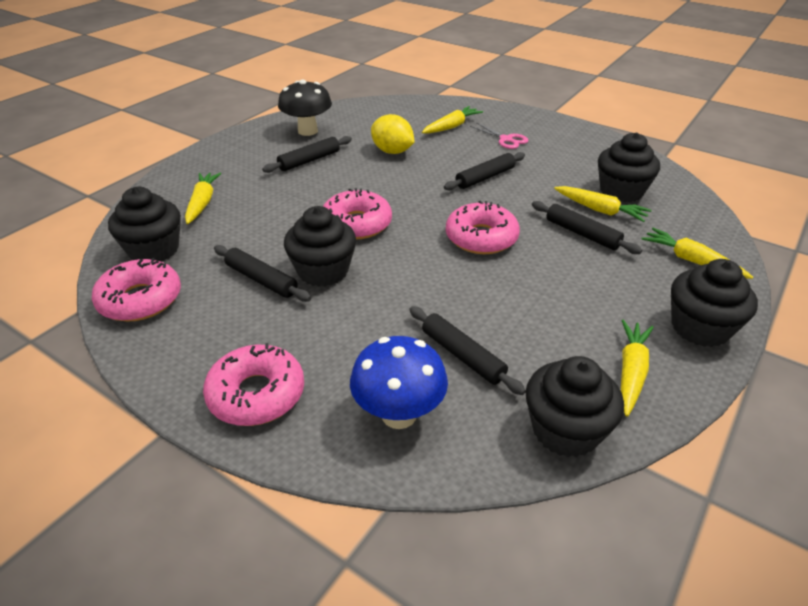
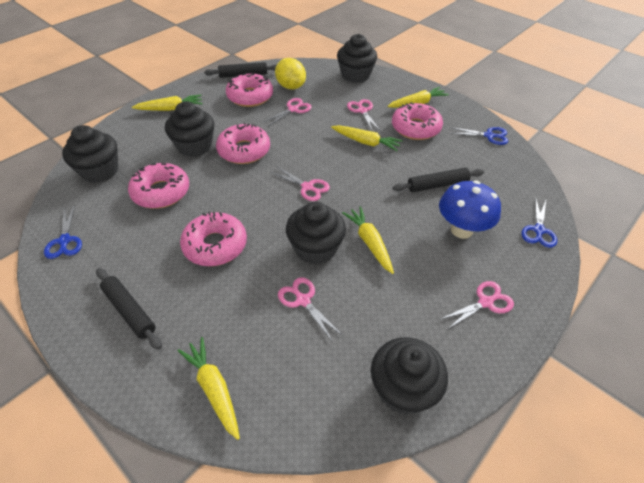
black mushroom: [278,79,332,136] = 1 -> none = 0
black rolling pin: [214,245,311,302] [262,136,352,173] [409,306,526,395] [444,152,525,190] [532,201,642,254] = 5 -> [96,268,162,349] [204,62,277,78] [393,168,484,192] = 3
blue scissors: none = 0 -> [44,205,82,259] [450,127,508,145] [521,199,557,248] = 3
pink donut: [92,258,181,321] [203,343,304,426] [323,188,392,240] [446,201,520,254] = 4 -> [128,163,189,209] [180,212,247,266] [216,123,270,164] [226,73,273,107] [392,102,443,140] = 5
pink scissors: [470,122,529,149] = 1 -> [263,98,312,126] [271,167,330,201] [278,277,342,342] [347,99,380,132] [441,281,514,329] = 5

